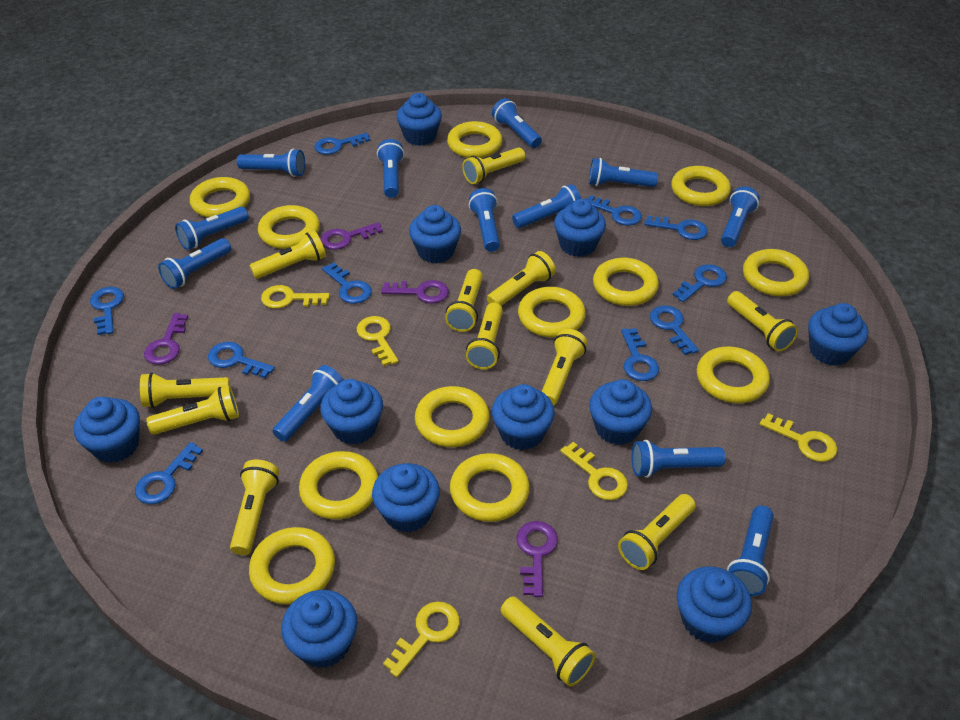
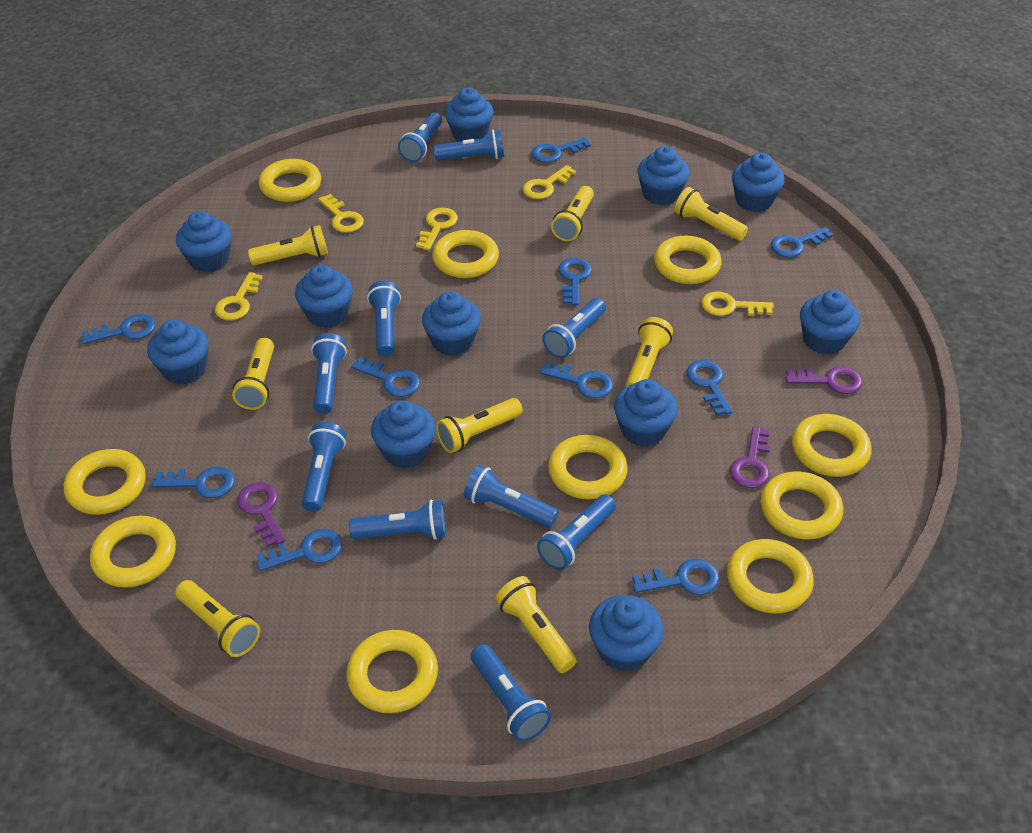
blue flashlight: [158,238,231,289] [175,207,249,250] [237,149,305,177] [272,365,344,442] [377,139,404,198] [469,188,500,252] [492,98,542,148] [512,184,581,228] [589,158,658,187] [632,440,725,478] [721,187,760,247] [727,505,774,596] = 12 -> [301,422,346,512] [311,333,347,414] [349,500,447,540] [367,281,401,357] [398,112,442,162] [433,130,504,161] [464,465,559,528] [471,644,551,742] [537,494,616,570] [543,298,606,358] = 10
purple key: [144,313,188,365] [320,222,383,250] [381,280,449,303] [517,521,558,597] = 4 -> [237,482,285,547] [729,426,770,488] [785,367,863,394] = 3
yellow flashlight: [140,372,230,408] [146,386,239,435] [230,460,279,555] [250,231,326,279] [445,269,483,332] [462,148,525,184] [466,302,503,369] [487,251,556,306] [501,597,596,687] [542,329,588,406] [618,494,696,570] [727,291,798,352] = 12 -> [175,580,260,657] [232,338,274,410] [248,225,328,265] [436,398,523,453] [495,576,577,673] [551,186,594,241] [626,317,673,387] [674,187,748,241] = 8
yellow ring: [190,177,250,218] [249,527,335,605] [258,205,320,249] [299,451,378,520] [415,386,490,447] [447,121,503,158] [450,453,530,522] [518,287,586,337] [593,258,659,306] [671,166,731,206] [697,346,770,403] [743,249,809,296] = 12 -> [64,449,146,515] [90,516,176,588] [259,159,321,202] [346,630,438,713] [432,230,499,278] [548,435,628,500] [654,236,722,284] [727,539,814,614] [761,471,843,540] [792,414,871,477] = 10

